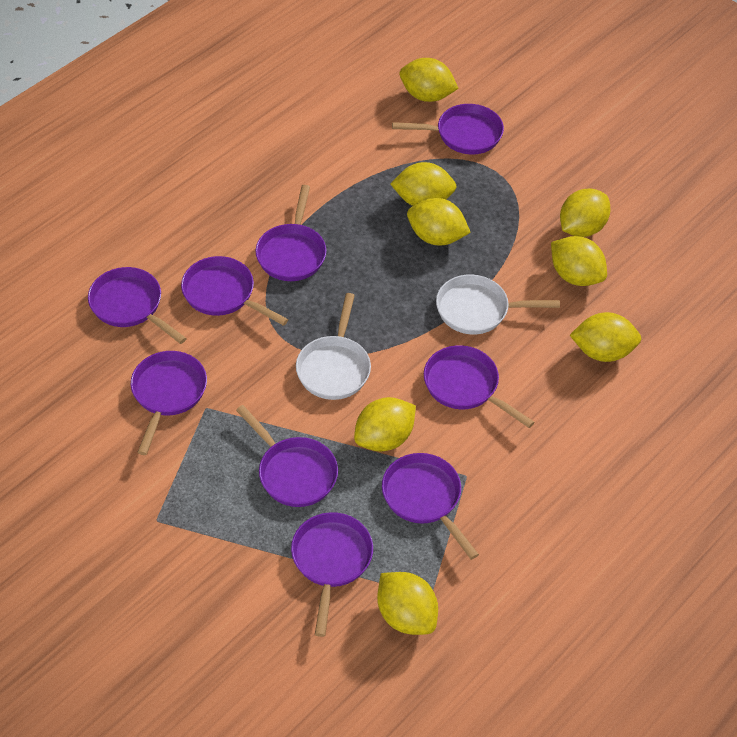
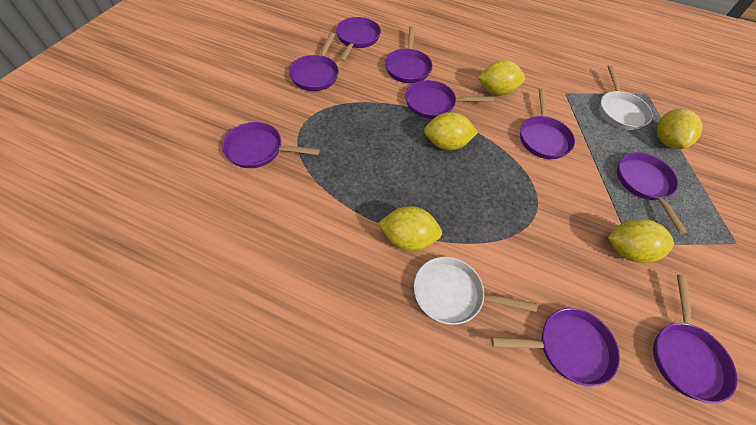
yellow lemon: [354,397,416,452] [377,572,438,635] [390,162,457,206] [399,58,459,102] [407,198,471,245] [551,236,607,286] [560,188,611,237] [570,312,641,362] = 8 -> [378,206,442,251] [424,112,478,150] [477,60,525,95] [608,219,674,263] [657,109,703,149] = 5

